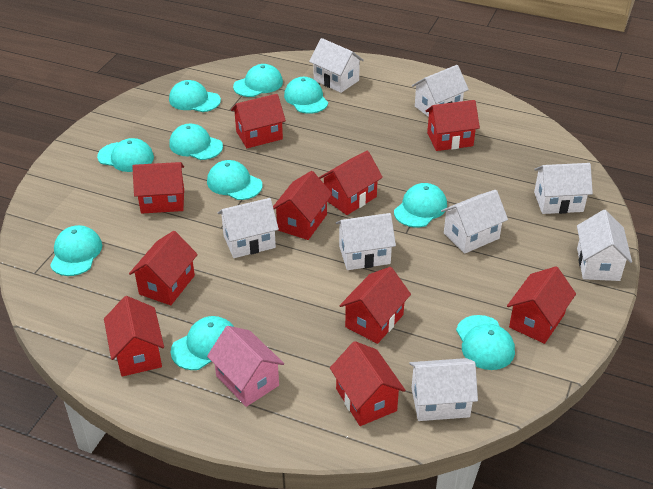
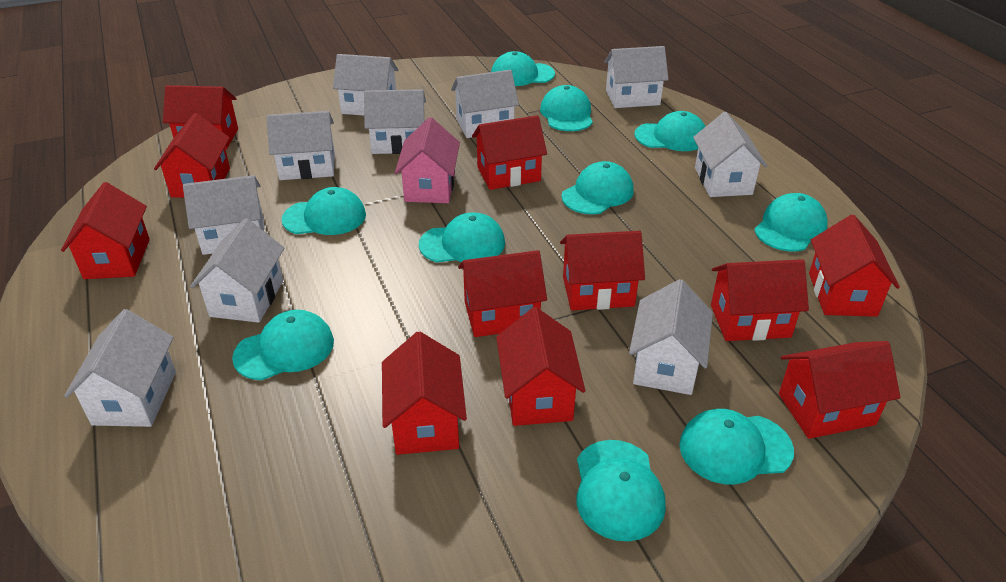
red house: [104,296,164,377] [129,231,198,305] [132,162,184,214] [231,94,286,148] [273,171,332,240] [319,151,383,215] [330,341,405,426] [340,267,411,344] [426,100,480,151] [507,266,576,344] = 10 -> [61,182,150,279] [154,113,230,198] [163,85,238,149] [382,331,467,455] [458,250,547,337] [472,115,547,190] [496,307,585,426] [560,231,645,310] [711,259,809,341] [779,341,900,439] [809,215,900,317] = 11
white house: [218,198,279,258] [309,38,364,93] [336,213,396,270] [409,358,478,421] [412,65,469,117] [441,190,508,254] [534,163,593,214] [577,210,632,281] = 8 -> [64,309,176,427] [183,175,264,255] [190,218,284,323] [266,111,335,180] [333,54,399,116] [364,89,426,154] [451,70,519,138] [604,46,669,108] [629,279,713,395] [693,112,767,197] = 10

